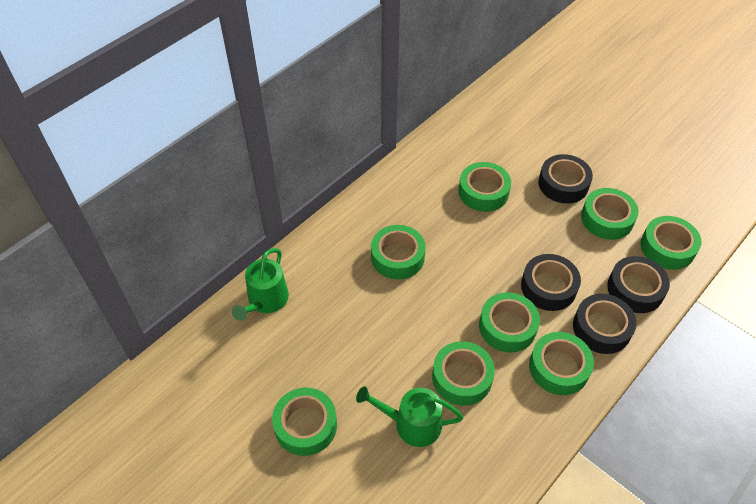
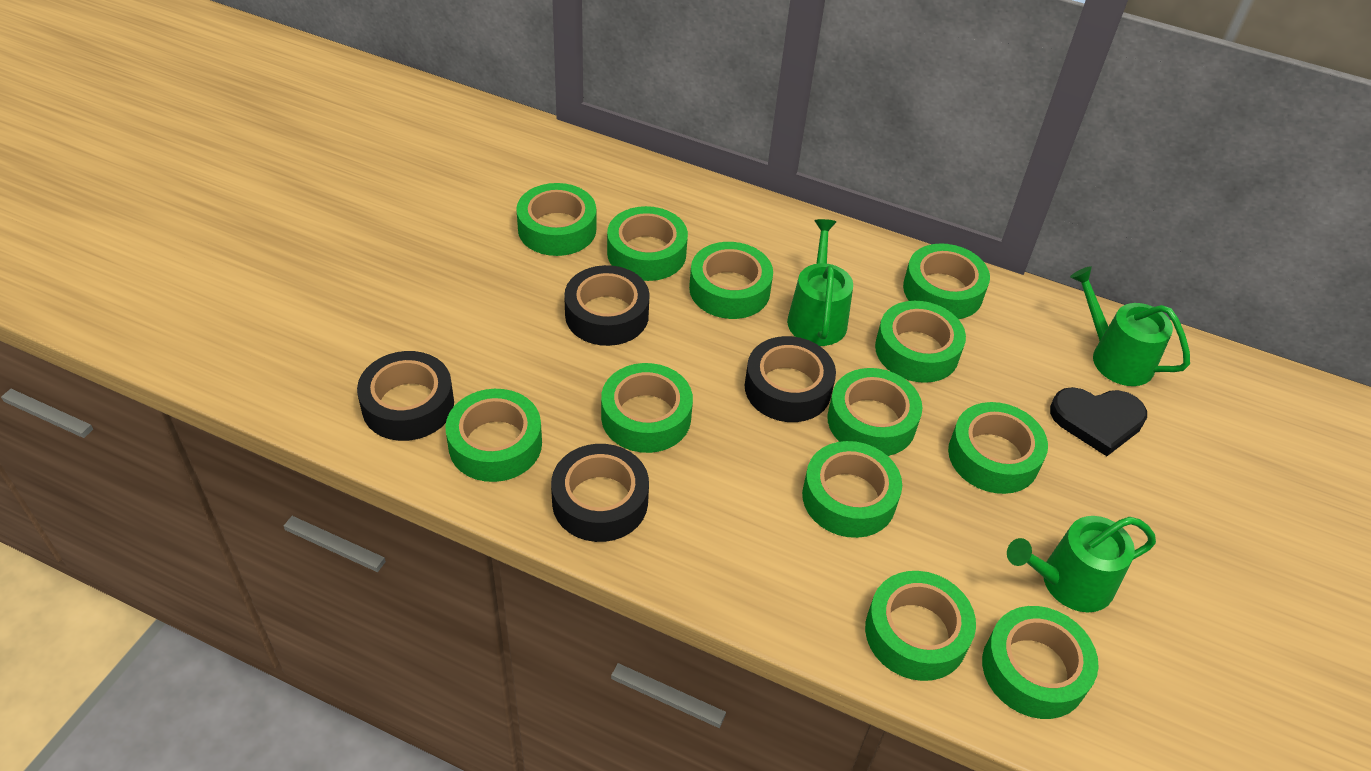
black heart: none = 0 -> [1050,387,1147,456] = 1
green tape: [272,388,337,456] [371,225,426,279] [432,341,495,406] [458,162,511,212] [479,292,540,353] [529,332,594,395] [581,188,639,240] [641,216,701,270] = 8 -> [445,389,542,482] [516,183,596,256] [601,363,693,453] [607,206,688,281] [689,242,773,319] [802,441,902,538] [827,368,922,456] [865,571,976,681] [875,301,966,383] [903,243,990,319] [948,402,1048,494] [982,606,1098,719] = 12
green watering can: [232,248,289,321] [356,386,463,447] = 2 -> [787,219,853,346] [1007,516,1156,612] [1070,266,1190,386] = 3

